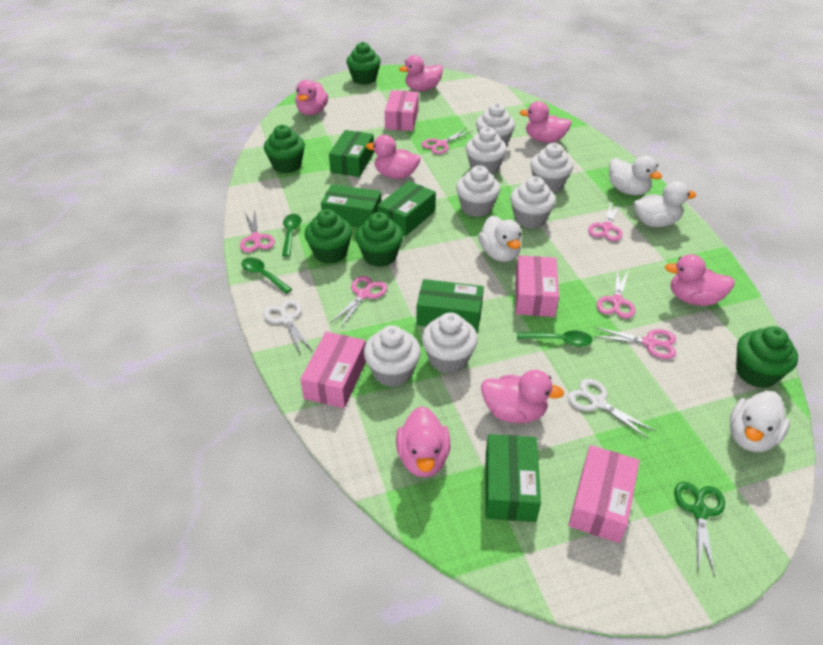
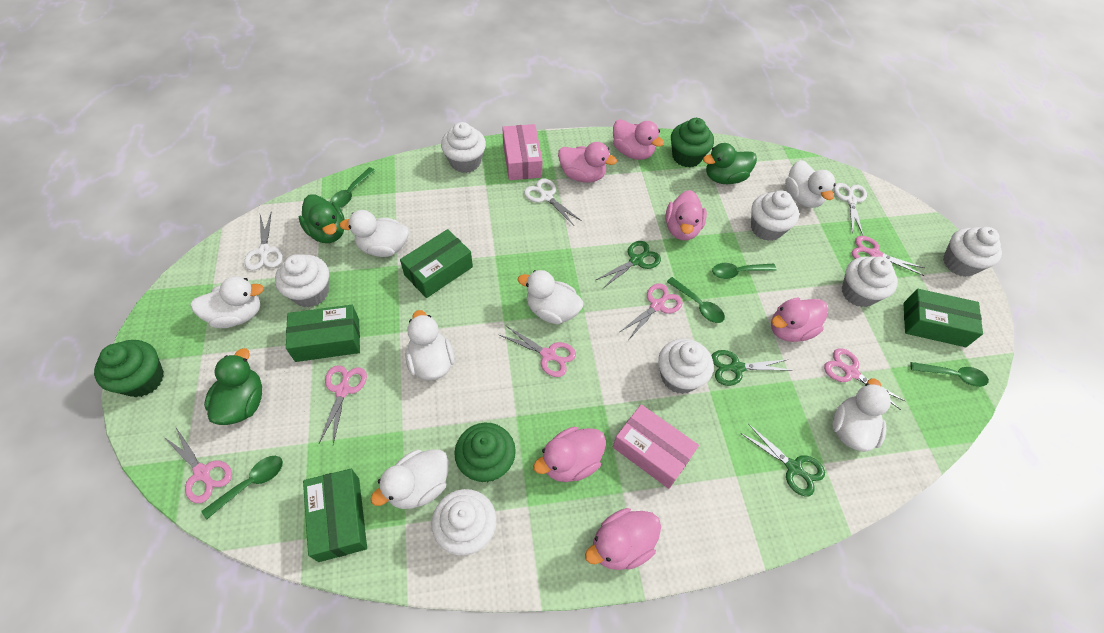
green box: [321,184,382,228] [329,130,374,177] [377,181,436,236] [416,279,484,333] [485,434,541,522] = 5 -> [286,305,360,362] [303,469,367,562] [400,229,473,298] [903,289,983,347] = 4
green cupcake: [264,125,305,173] [304,209,352,264] [346,42,381,85] [355,212,403,267] [736,326,798,388] = 5 -> [94,340,164,397] [454,423,516,482] [671,118,714,168] = 3
green duck: none = 0 -> [204,348,262,425] [299,194,345,243] [703,143,757,184] = 3
green scissors: [674,482,725,577] = 1 -> [596,241,661,288] [711,350,790,386] [740,424,825,496] = 3
green spoon: [241,257,292,294] [282,214,301,257] [517,330,593,347] = 3 -> [201,456,283,519] [330,167,375,208] [667,277,725,323] [712,263,777,279] [910,362,989,387] = 5
pink box: [300,332,366,408] [385,90,419,131] [516,255,559,317] [569,445,640,543] = 4 -> [502,124,543,180] [613,404,699,489] = 2
pink duck: [295,80,328,115] [366,135,420,179] [396,406,450,477] [399,55,443,91] [481,370,564,423] [519,101,572,143] [665,254,735,306] = 7 -> [533,426,606,482] [558,142,617,183] [585,508,661,570] [613,119,664,160] [665,190,707,240] [771,298,828,342] = 6
white duck: [478,216,522,262] [609,156,662,195] [634,181,696,227] [730,391,790,452] = 4 -> [190,276,264,328] [339,210,409,257] [371,449,449,509] [405,310,455,381] [518,270,584,324] [785,160,836,208] [833,378,891,452] = 7
white scissors: [263,299,313,355] [568,379,655,439] = 2 -> [244,213,283,270] [524,178,582,226] [834,183,867,235] = 3

